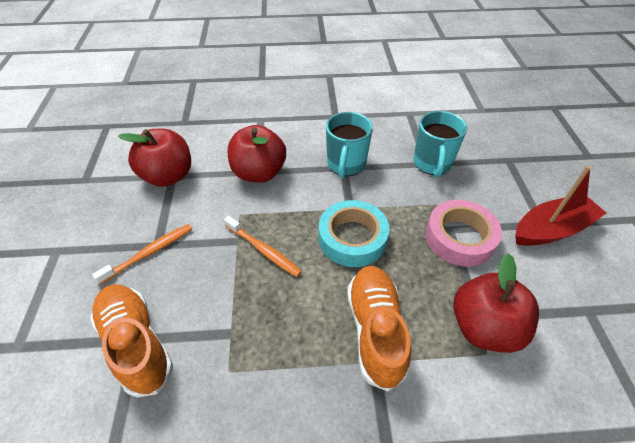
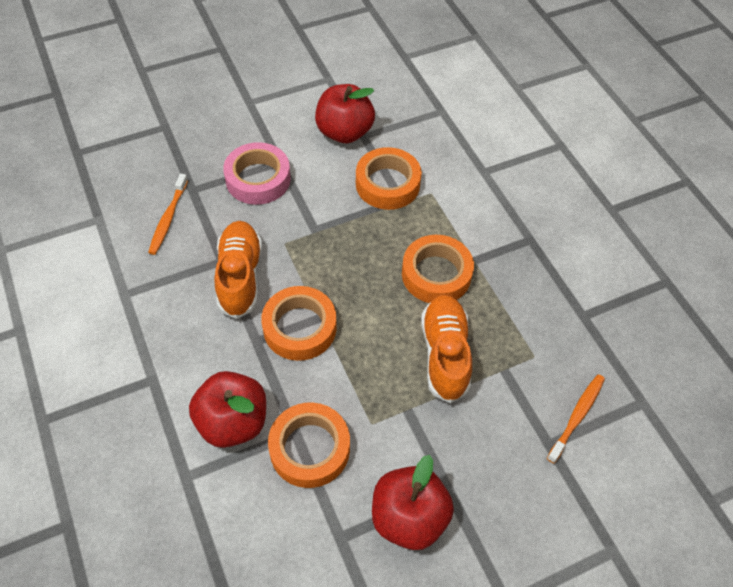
orange tape: none = 0 -> [261,286,337,361] [268,403,350,488] [356,147,422,210] [402,235,474,303] = 4
red boat: [515,165,606,246] = 1 -> none = 0
turquoise mug: [326,112,373,178] [413,111,467,178] = 2 -> none = 0
turquoise tape: [319,200,390,267] = 1 -> none = 0

